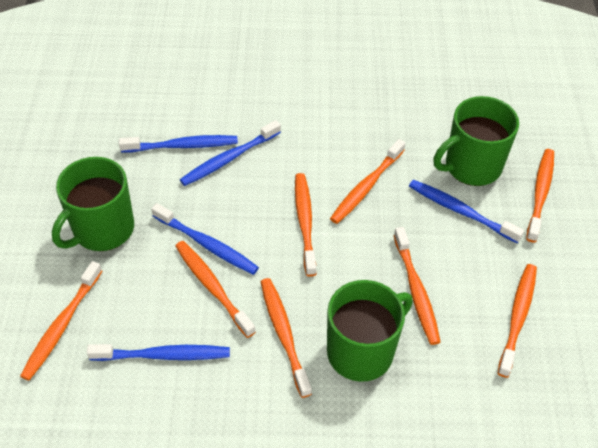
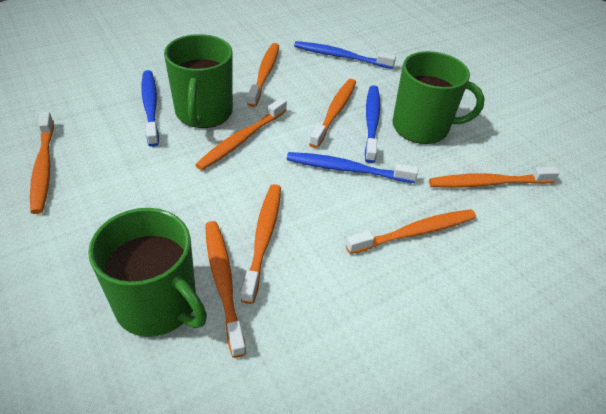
blue toothbrush: [87,344,230,361] [119,135,238,152] [151,203,259,275] [180,120,281,186] [409,180,524,243] = 5 -> [142,70,159,147] [287,152,418,183] [294,41,396,69] [365,85,380,163] = 4

